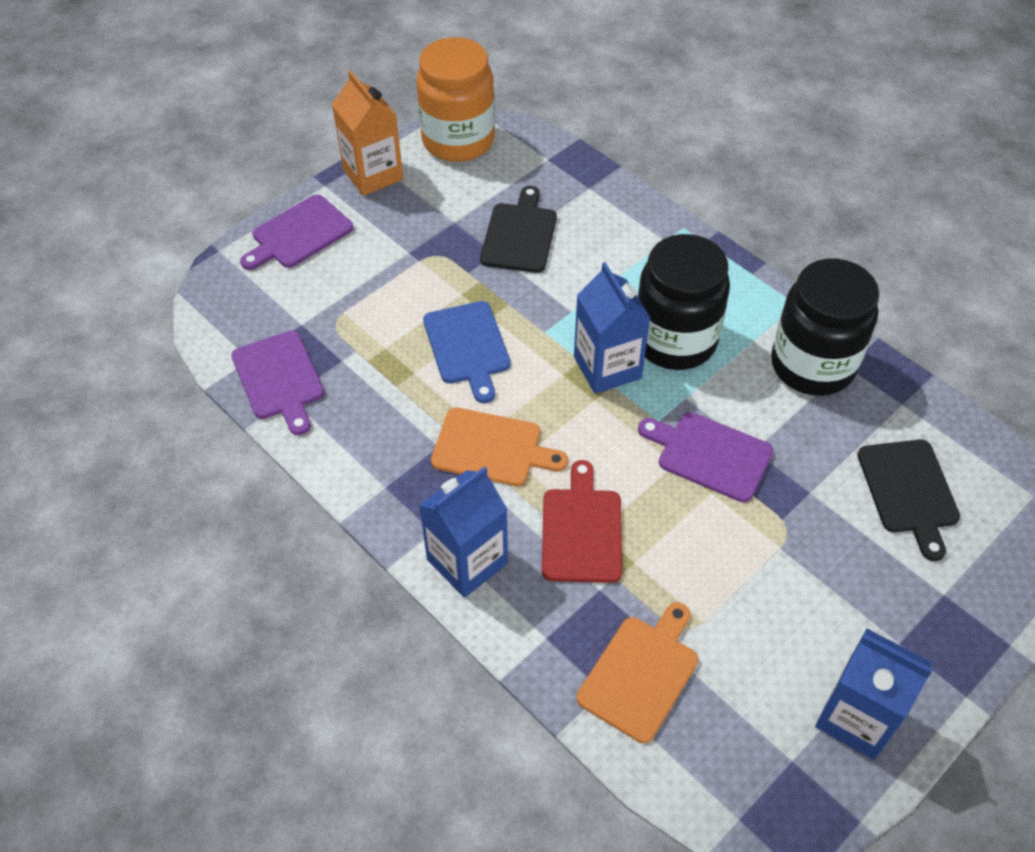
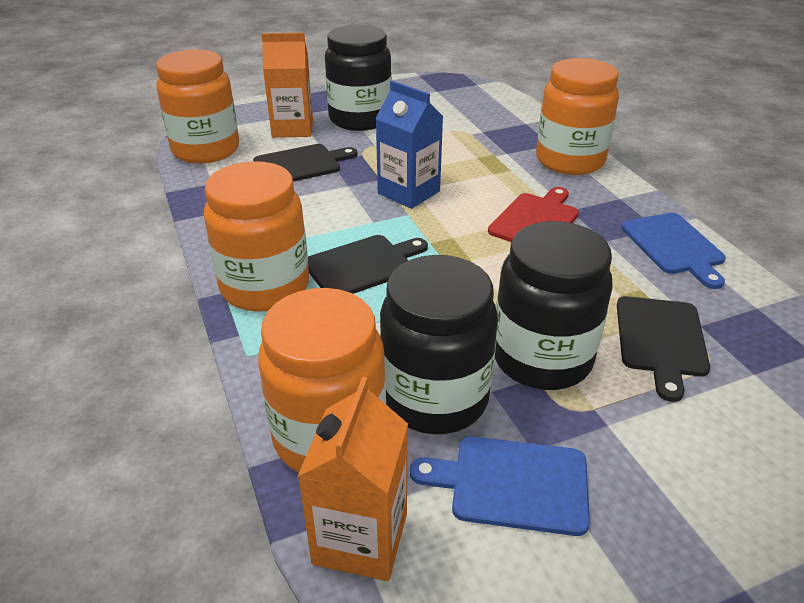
black cutting board: [480,186,557,273] [857,439,960,561] = 2 -> [253,144,358,182] [308,235,428,294] [617,296,710,402] = 3
black jar: [637,234,730,370] [771,259,880,396] = 2 -> [325,25,392,131] [380,255,498,434] [495,221,612,390] = 3
blue carton: [419,466,508,598] [574,262,650,394] [815,629,933,760] = 3 -> [375,81,443,209] = 1
blue cutting board: [423,301,510,403] = 1 -> [410,436,590,536] [621,213,726,289] = 2
orange carton: [332,70,403,196] = 1 -> [261,33,313,138] [297,377,408,581] = 2
orange cutting board: [431,407,568,486] [577,603,699,743] = 2 -> none = 0
orange jar: [416,37,495,162] = 1 -> [156,49,239,164] [204,161,309,312] [258,288,386,472] [536,58,619,175] = 4
purple cutting board: [231,330,324,435] [240,194,354,270] [638,412,773,502] = 3 -> none = 0

